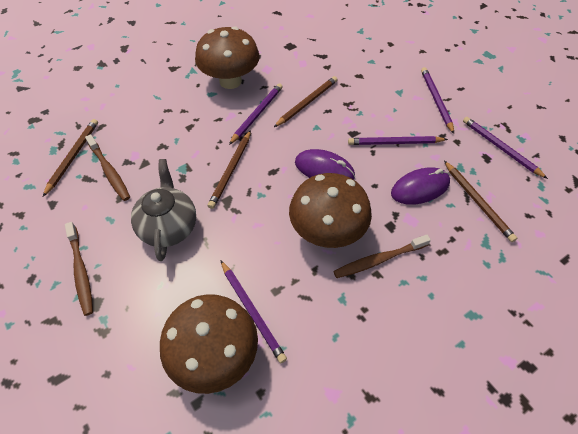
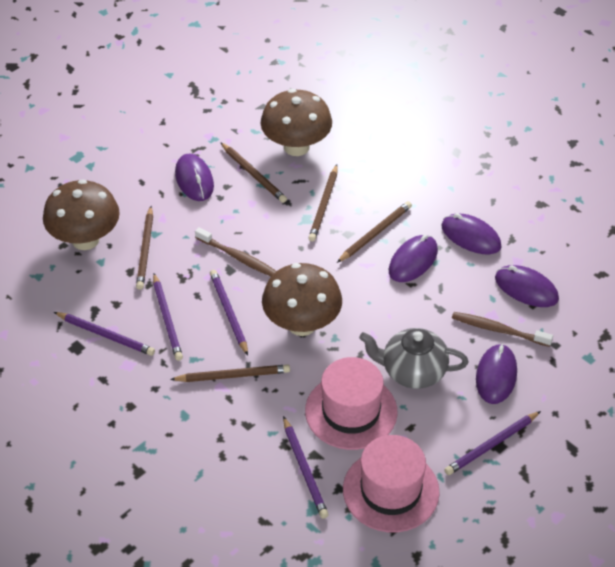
brown pencil: [43,119,98,197] [208,130,251,209] [274,76,338,127] [444,161,517,242] = 4 -> [136,206,153,290] [170,364,290,382] [220,142,287,203] [308,165,338,242] [337,201,412,263] = 5
brown toothbrush: [65,222,93,316] [85,134,130,201] [333,235,431,278] = 3 -> [195,227,276,276] [452,312,553,347] = 2
pink hat: none = 0 -> [305,357,398,450] [343,435,440,532] = 2
purple mouse: [295,149,355,180] [391,168,450,205] = 2 -> [175,154,214,201] [389,235,438,282] [441,213,501,254] [476,344,517,404] [495,265,559,307] = 5

